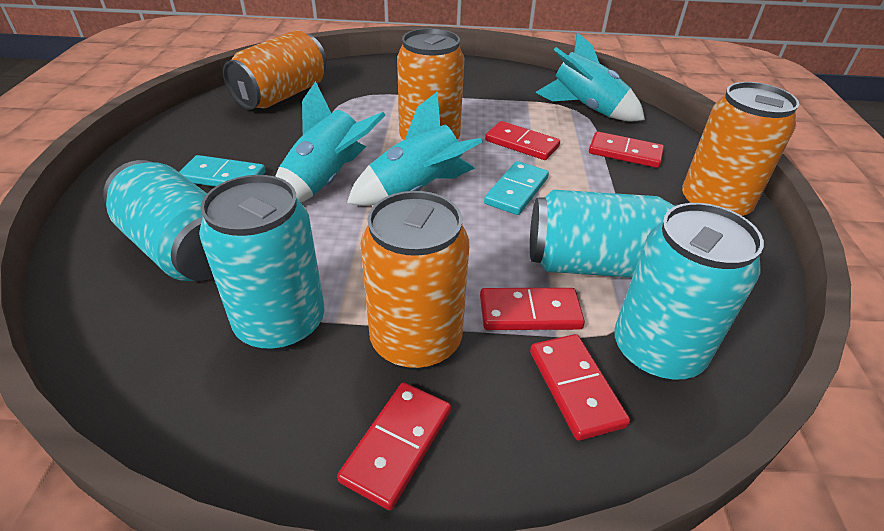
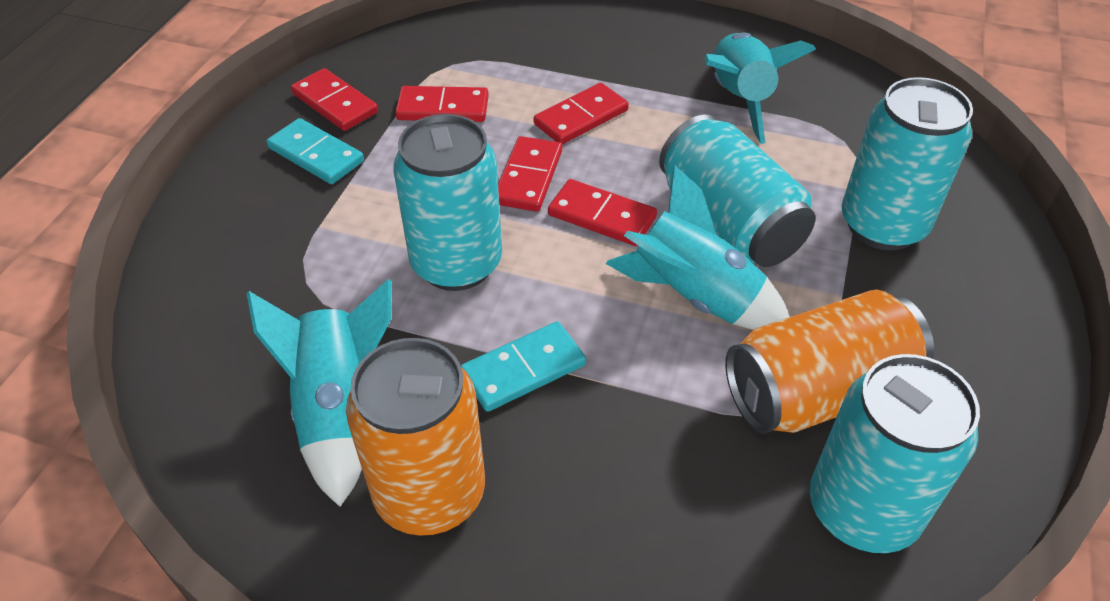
orange can: [223,30,327,110] [360,191,469,370] [397,28,464,140] [682,82,799,216] = 4 -> [346,338,485,536] [725,290,934,434] = 2

